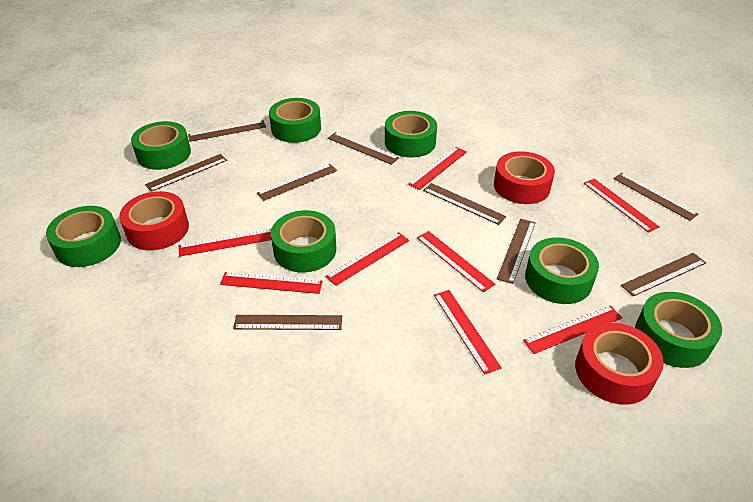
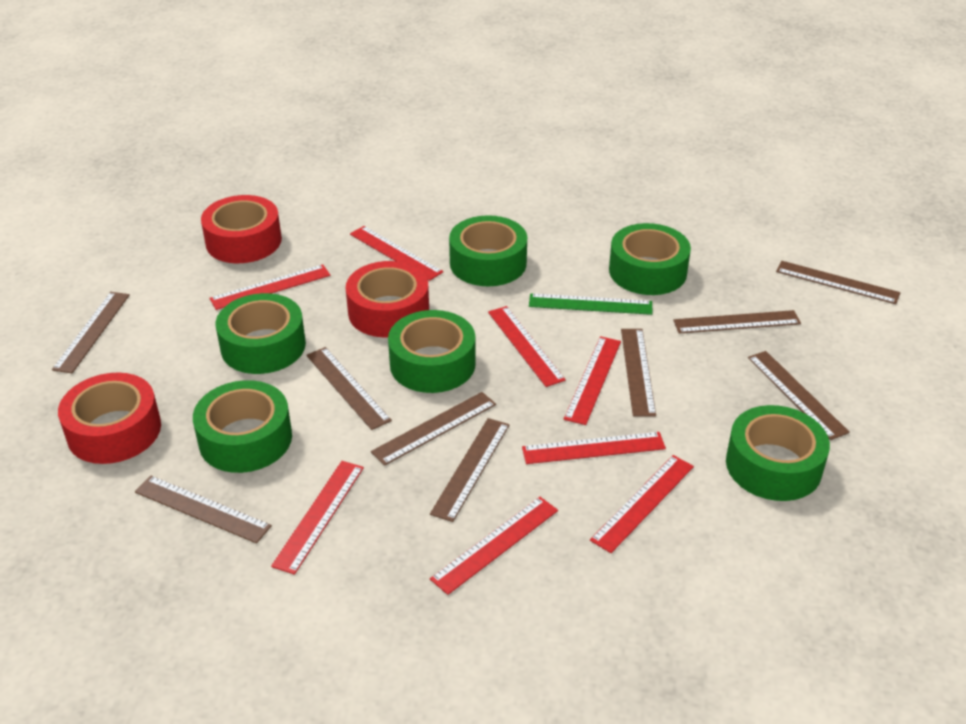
green ruler: none = 0 -> [529,293,652,315] = 1
green tape: [46,206,121,267] [131,121,191,170] [269,98,321,143] [271,210,336,272] [385,111,437,158] [525,237,599,304] [635,292,722,368] = 7 -> [193,380,292,473] [216,293,306,374] [388,310,476,393] [449,215,527,286] [609,223,691,295] [726,405,830,501] = 6

